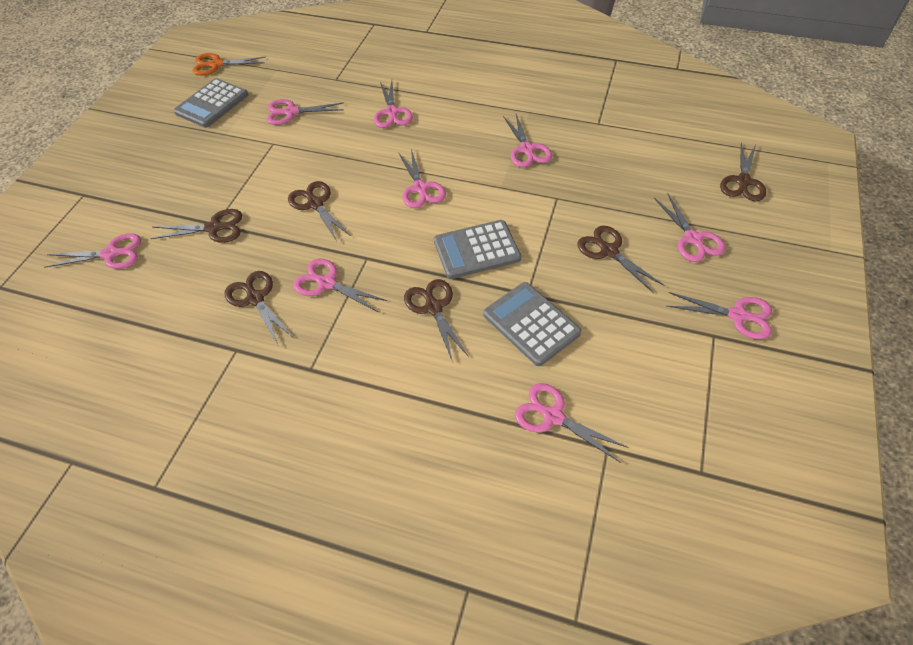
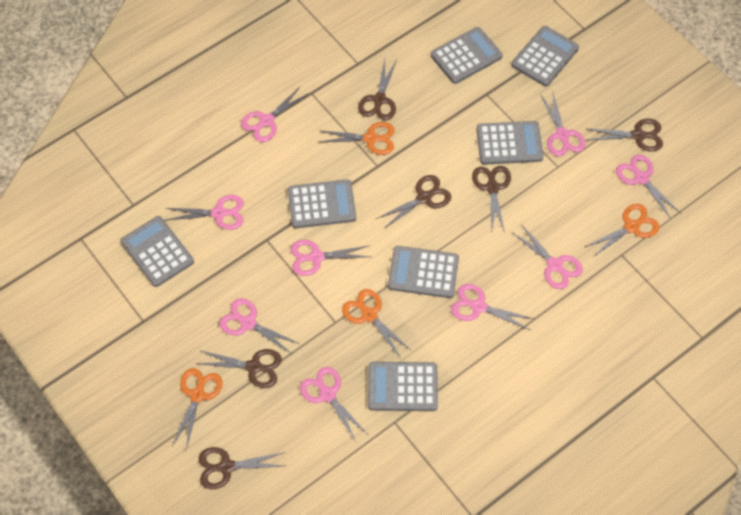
grey calculator: [174,78,248,128] [434,220,521,279] [483,282,581,366] = 3 -> [121,216,194,287] [288,179,356,228] [368,362,438,411] [388,246,459,298] [431,27,503,84] [476,121,543,165] [511,26,579,87] = 7
orange scissors: [192,53,265,75] = 1 -> [172,368,222,450] [319,122,395,155] [342,289,412,358] [585,204,660,258] = 4

